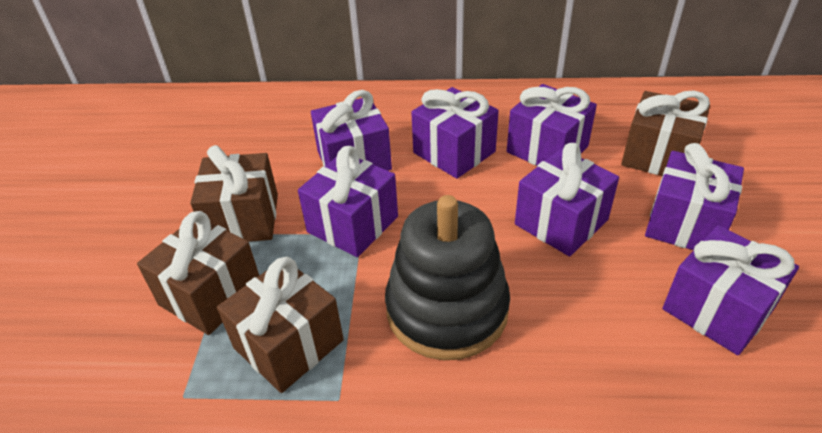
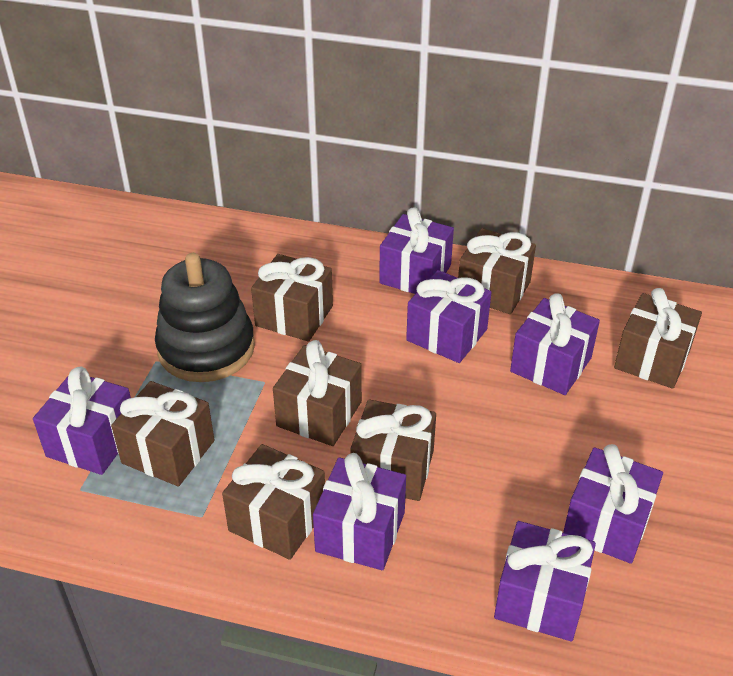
brown gift: [137,211,259,335] [190,145,278,242] [217,257,344,393] [621,91,710,176] = 4 -> [111,381,214,486] [222,444,325,560] [251,254,333,342] [273,340,362,446] [350,399,436,501] [458,228,536,314] [614,288,702,389] = 7

